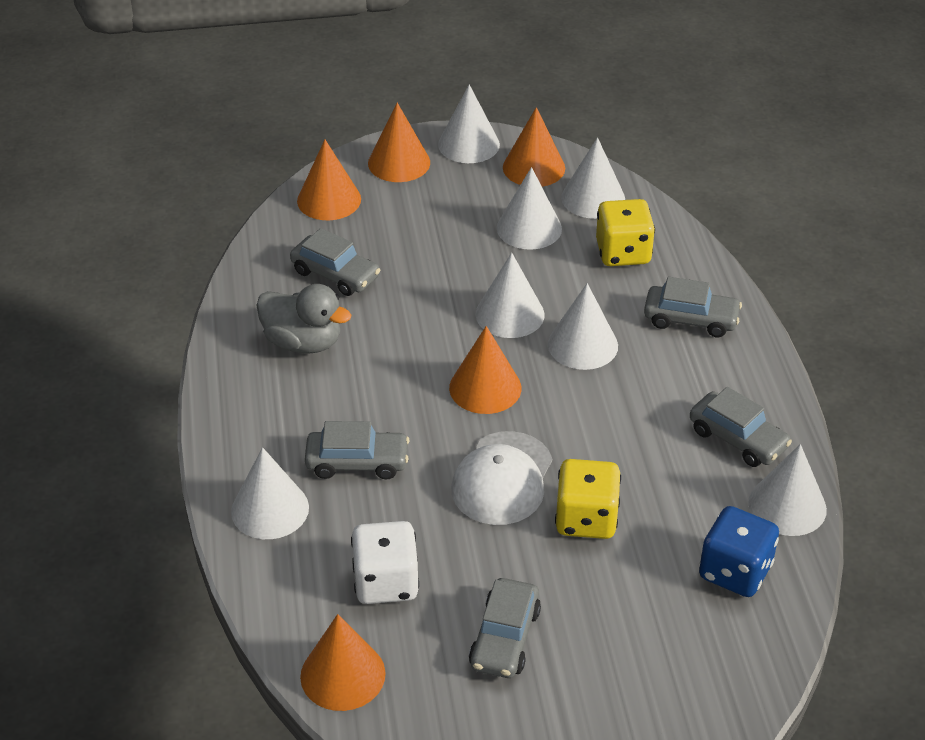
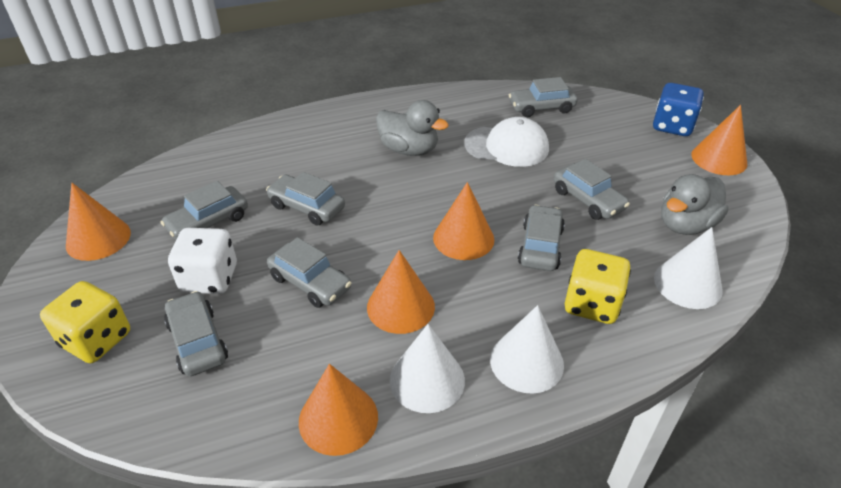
grey car: [290,228,381,296] [305,421,410,479] [469,578,541,678] [644,277,742,337] [690,387,792,467] = 5 -> [161,181,248,240] [164,291,228,376] [266,172,345,226] [267,237,352,308] [509,77,578,117] [518,205,565,271] [554,159,630,220] = 7
grey duck: [256,284,351,354] = 1 -> [376,100,449,156] [661,174,729,235] = 2
white cone: [231,447,309,539] [438,84,500,163] [475,253,545,338] [497,167,562,250] [548,283,618,370] [561,137,625,219] [748,444,827,536] = 7 -> [390,324,465,413] [490,305,564,393] [654,227,723,309] = 3

